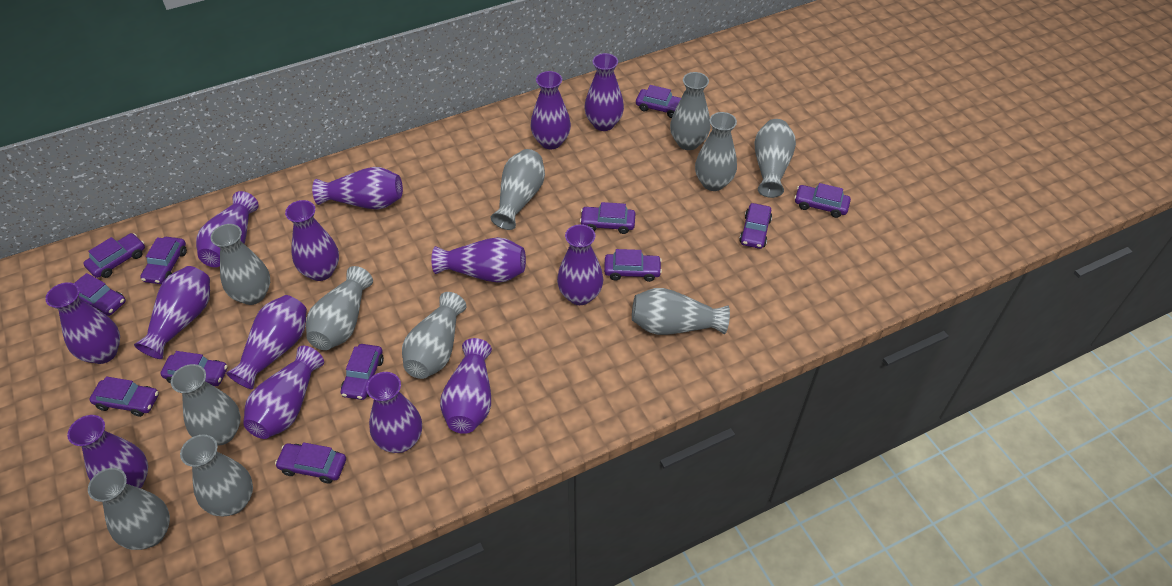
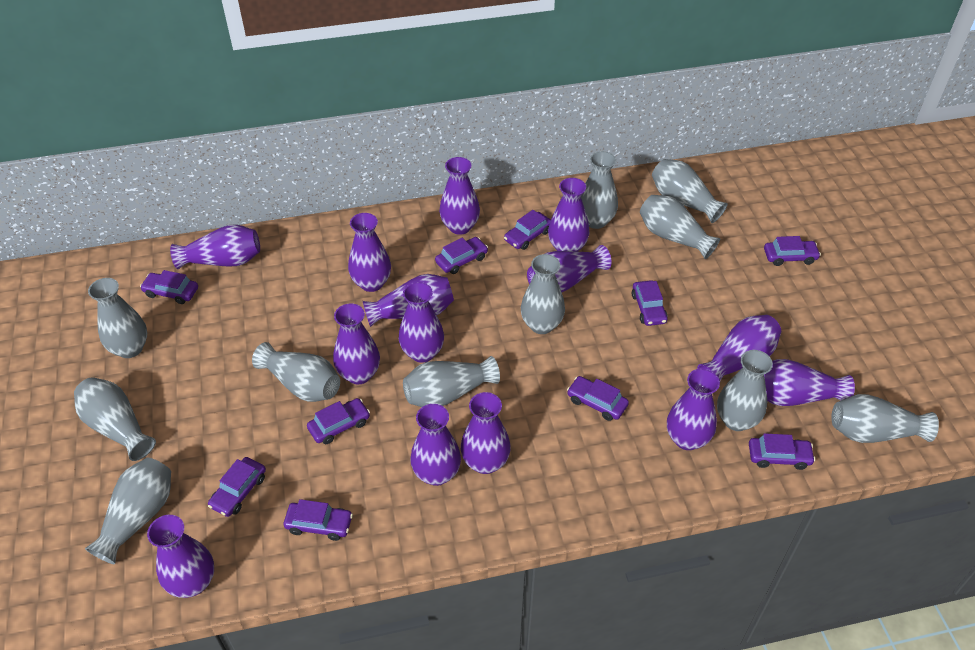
purple car: [74,273,126,316] [83,233,145,278] [89,377,159,417] [140,237,187,284] [160,351,228,386] [275,442,346,484] [341,344,384,400] [580,202,635,234] [604,249,662,282] [636,85,681,118] [739,203,772,249] [794,183,851,218] = 12 -> [140,270,198,304] [208,457,266,517] [283,499,353,541] [307,398,370,444] [435,237,488,274] [504,210,551,250] [567,376,629,421] [632,280,668,326] [749,433,815,470] [764,236,821,266] = 10

